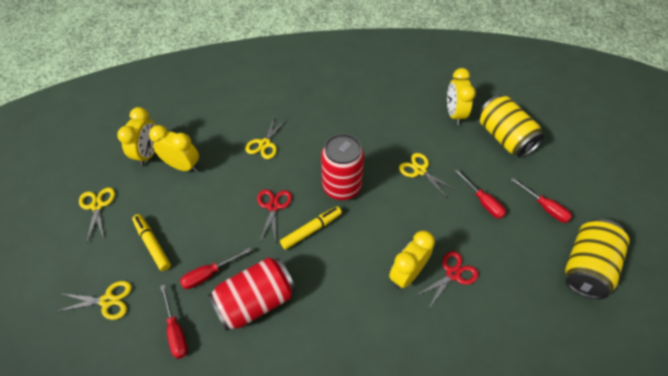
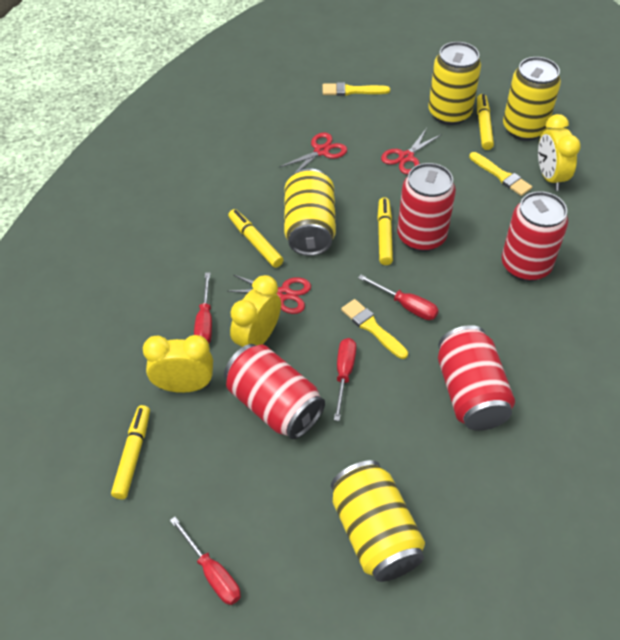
red can: [208,257,295,331] [321,134,364,200] = 2 -> [224,344,325,439] [397,163,456,252] [438,325,515,431] [502,191,568,282] = 4
red scissors: [257,189,292,243] [415,251,478,308] = 2 -> [229,275,311,314] [280,133,347,176] [381,128,442,174] = 3
yellow brush: none = 0 -> [323,82,390,96] [341,299,408,359] [469,152,532,196] = 3
yellow can: [479,95,545,158] [565,219,630,299] = 2 -> [284,168,336,256] [331,460,425,582] [428,42,481,125] [503,57,561,141] = 4
yellow clock: [117,107,156,166] [149,125,199,172] [389,231,435,289] [447,68,476,125] = 4 -> [143,335,213,393] [230,275,281,347] [538,114,581,191] = 3
yellow marker: [132,214,171,271] [280,206,342,250] = 2 -> [111,405,150,499] [228,209,283,268] [377,197,393,265] [477,94,494,150] = 4
yellow scissors: [55,281,132,320] [79,187,115,244] [245,116,287,159] [399,153,456,199] = 4 -> none = 0

